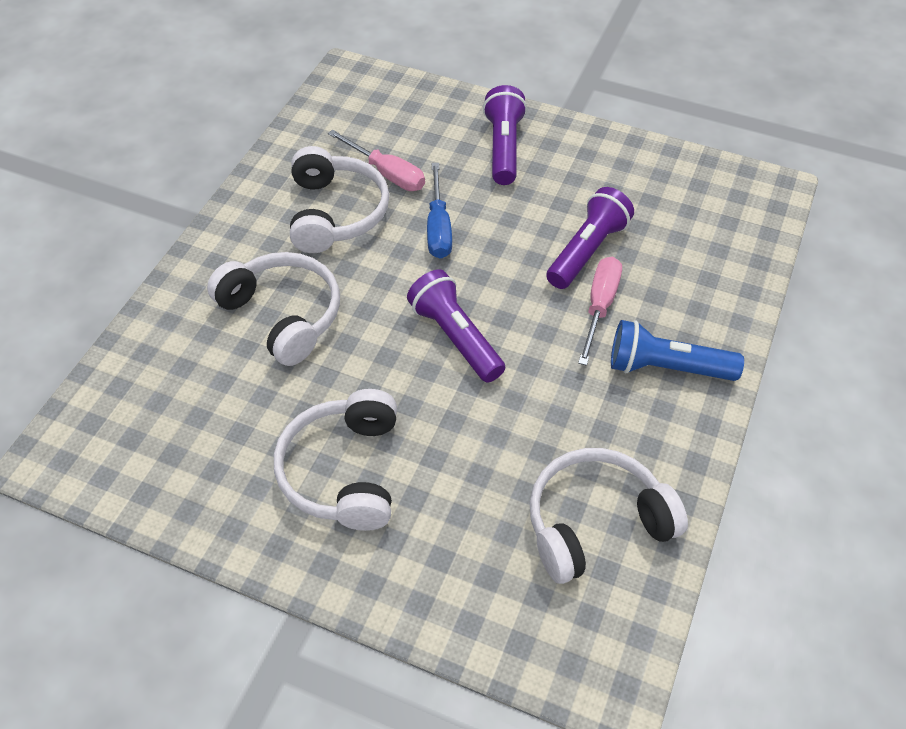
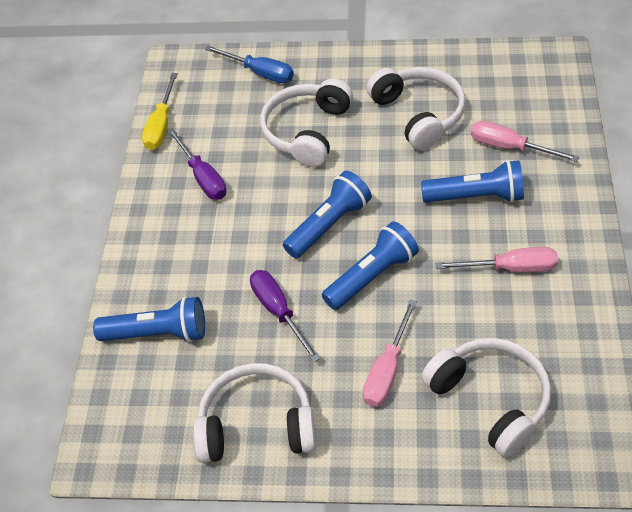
blue flashlight: [611,320,744,381] = 1 -> [93,296,205,342] [283,171,372,258] [322,221,419,310] [421,160,524,203] = 4
pink screwdriver: [328,130,425,191] [578,257,622,366] = 2 -> [363,300,417,407] [436,247,558,273] [471,121,579,162] = 3
purple flashlight: [407,270,505,383] [483,85,527,185] [546,187,634,289] = 3 -> none = 0
purple screwdriver: none = 0 -> [168,129,227,200] [250,270,320,362] = 2
yellow screwdriver: none = 0 -> [142,73,178,150] = 1

